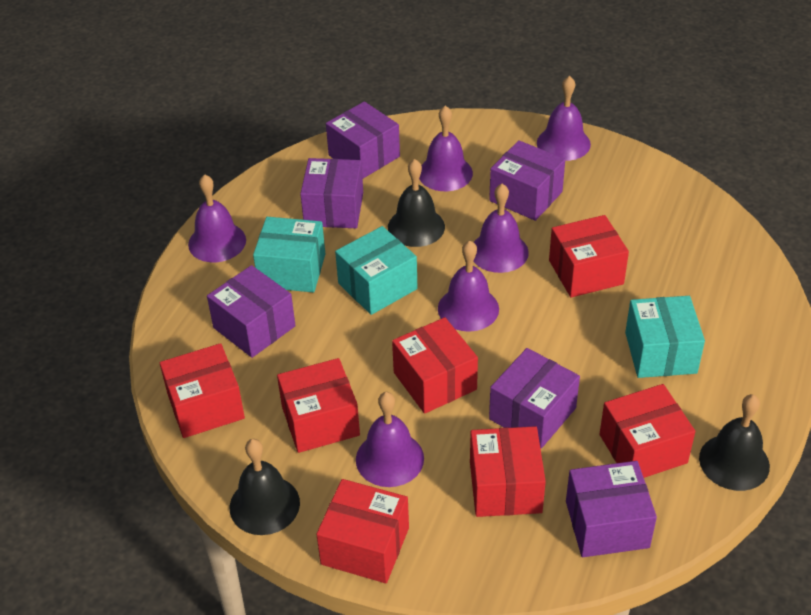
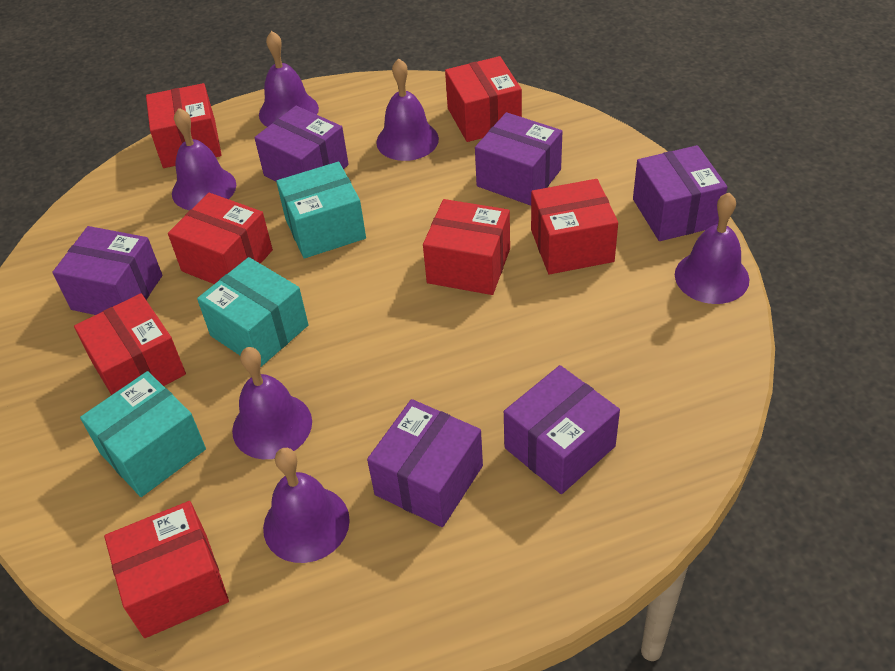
black bell: [230,439,300,535] [388,159,445,247] [699,394,770,491] = 3 -> none = 0

